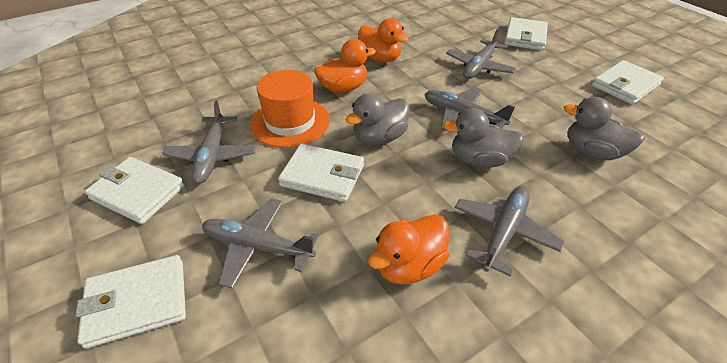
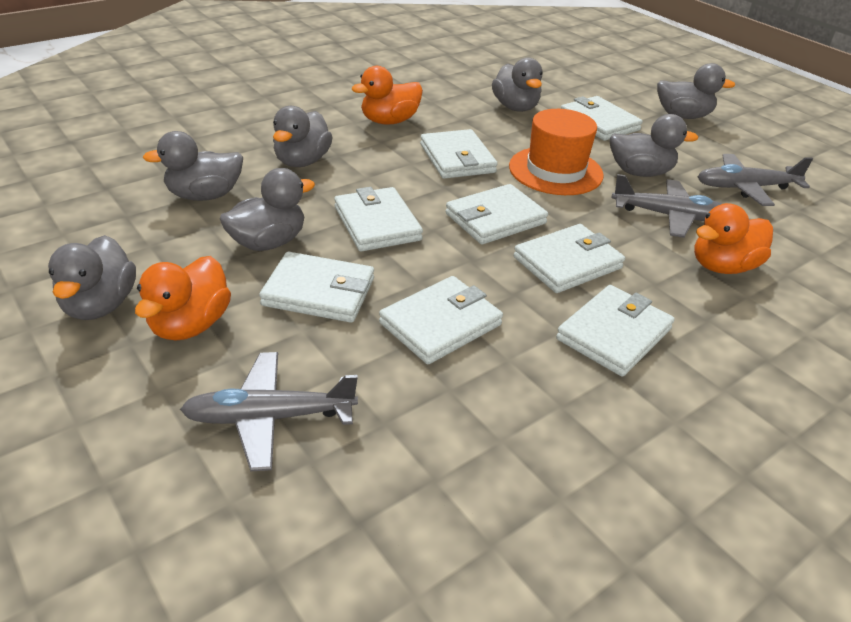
grey duck: [345,93,409,145] [443,108,524,168] [564,97,645,160] = 3 -> [48,235,136,320] [142,131,243,201] [220,168,315,251] [273,106,333,167] [492,57,543,112] [610,114,698,177] [657,63,735,119] = 7
grey plane: [162,100,256,184] [202,198,319,289] [425,87,515,132] [446,28,516,79] [455,186,564,277] = 5 -> [180,352,358,471] [611,174,723,238] [697,154,813,206] = 3
white wallet: [75,255,186,349] [85,157,185,224] [278,144,364,202] [504,17,548,51] [592,60,664,105] = 5 -> [259,252,374,323] [334,187,423,252] [379,276,503,364] [420,129,498,179] [445,184,548,244] [514,224,625,293] [556,285,675,377] [561,96,643,141] = 8

